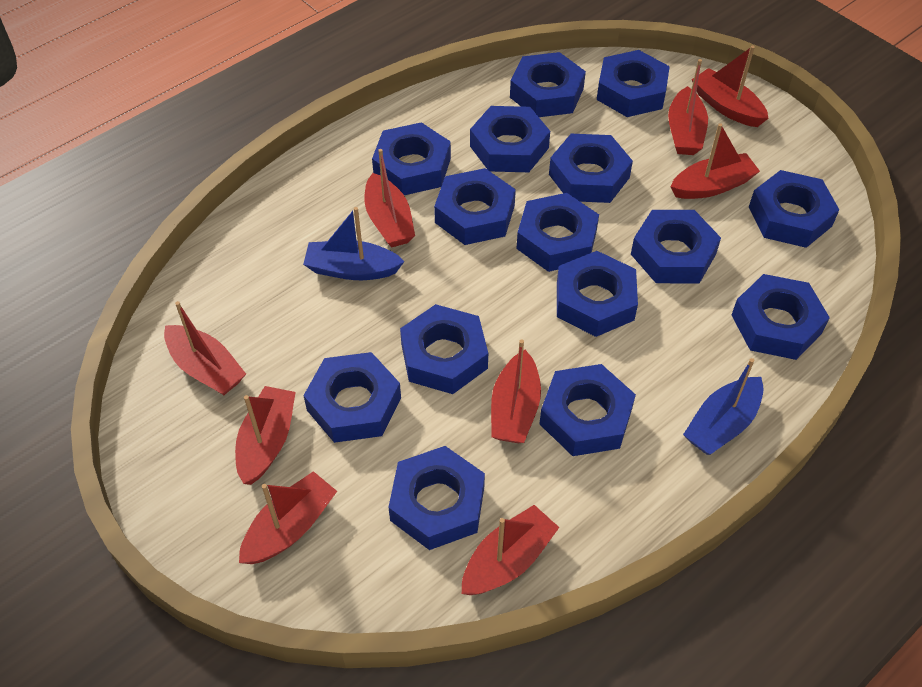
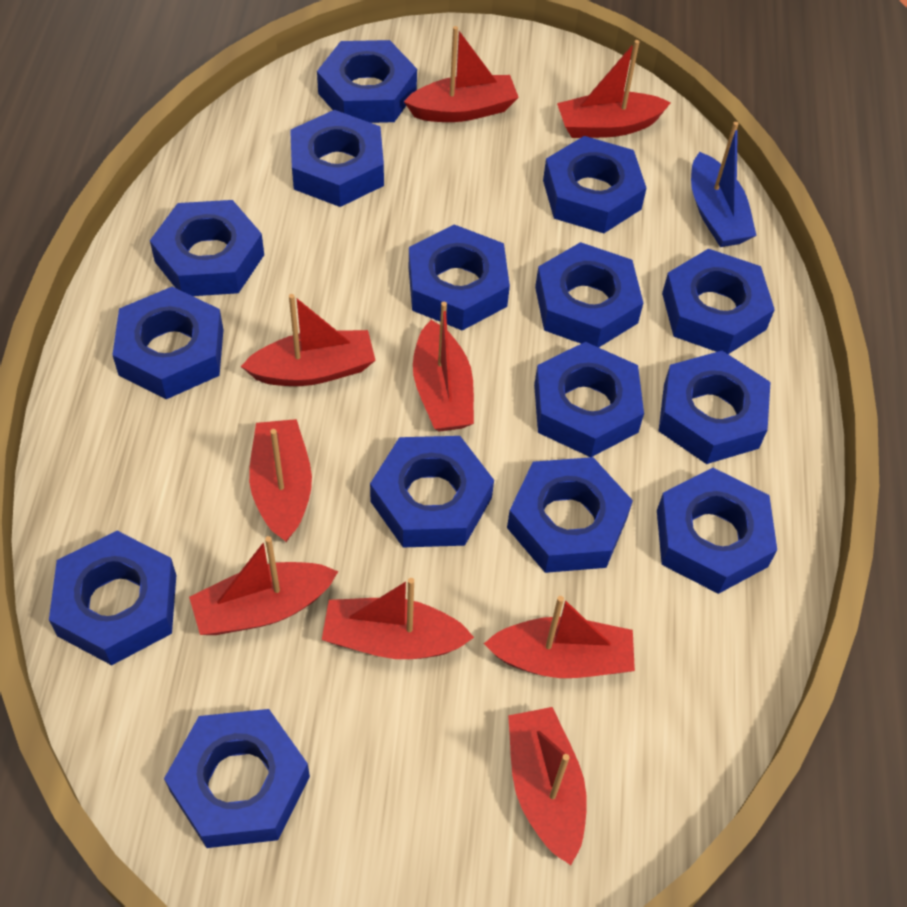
blue boat: [303,207,404,280] [683,358,764,455] = 2 -> [691,122,757,247] = 1

